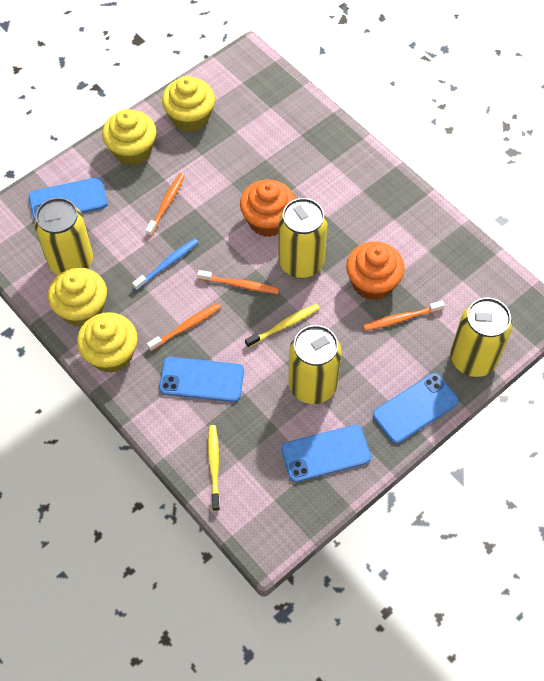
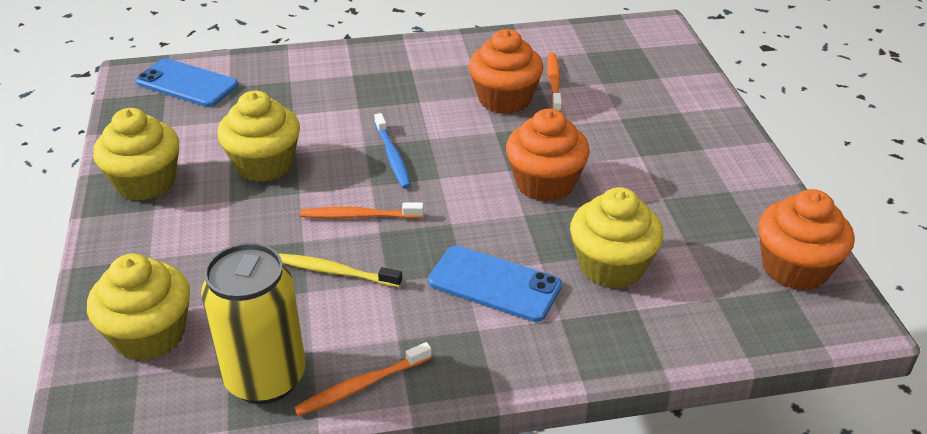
blue phone: [29,177,107,221] [159,357,244,402] [281,425,371,482] [373,373,459,444] = 4 -> [135,58,238,107] [428,246,562,322] = 2
orange cupcake: [240,180,295,237] [346,241,405,300] = 2 -> [469,29,543,114] [506,109,590,202] [758,189,854,291] = 3
orange toothbrush: [145,173,185,236] [147,303,221,351] [197,270,279,294] [363,301,445,331] = 4 -> [294,342,432,416] [300,202,424,218] [547,53,562,112] = 3
yellow can: [34,198,93,275] [278,198,327,278] [288,325,341,404] [450,298,512,377] = 4 -> [201,243,305,404] = 1
yellow toothbrush: [208,425,220,511] [245,304,320,348] = 2 -> [279,254,402,287] = 1

